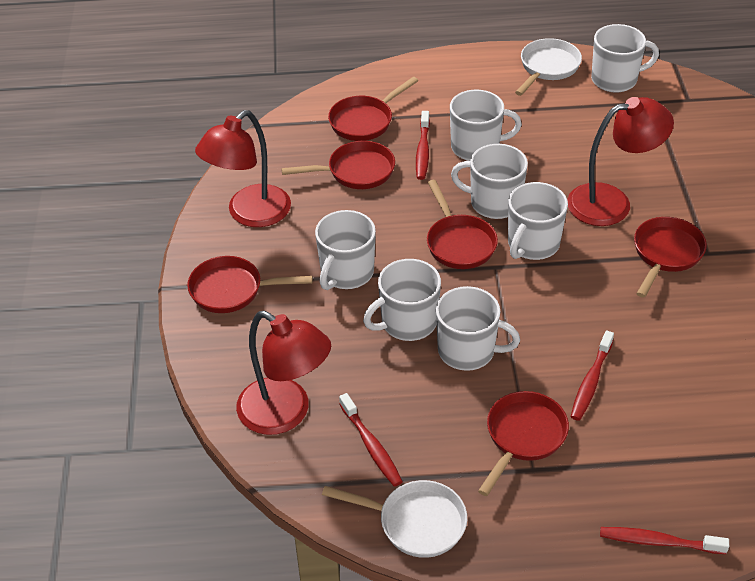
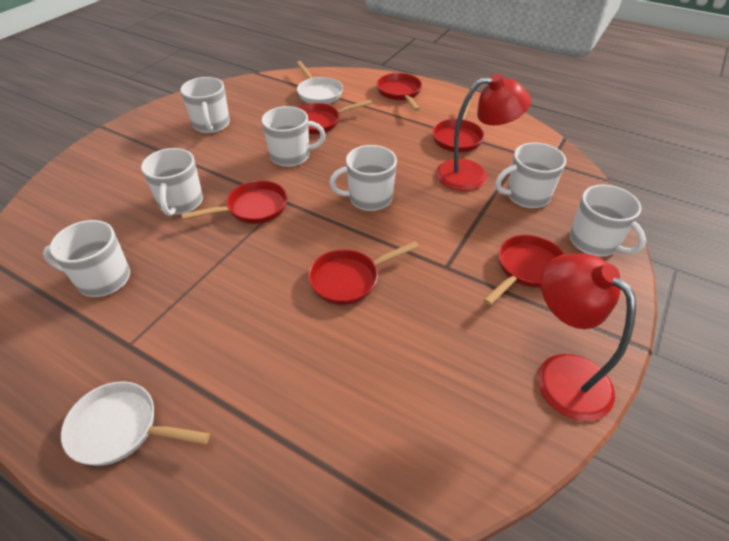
red lamp: [195,110,291,227] [236,311,331,435] [567,97,674,226] = 3 -> [436,74,531,191] [537,253,636,421] = 2
red toothbrush: [339,393,403,487] [416,111,430,180] [571,330,614,421] [600,527,729,554] = 4 -> none = 0

